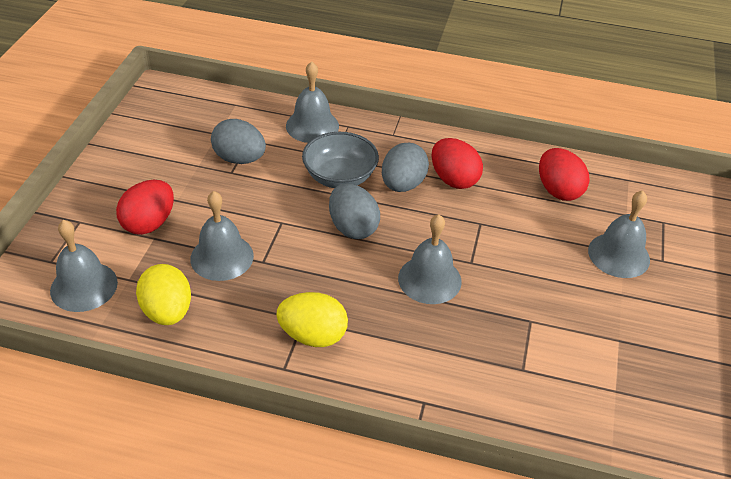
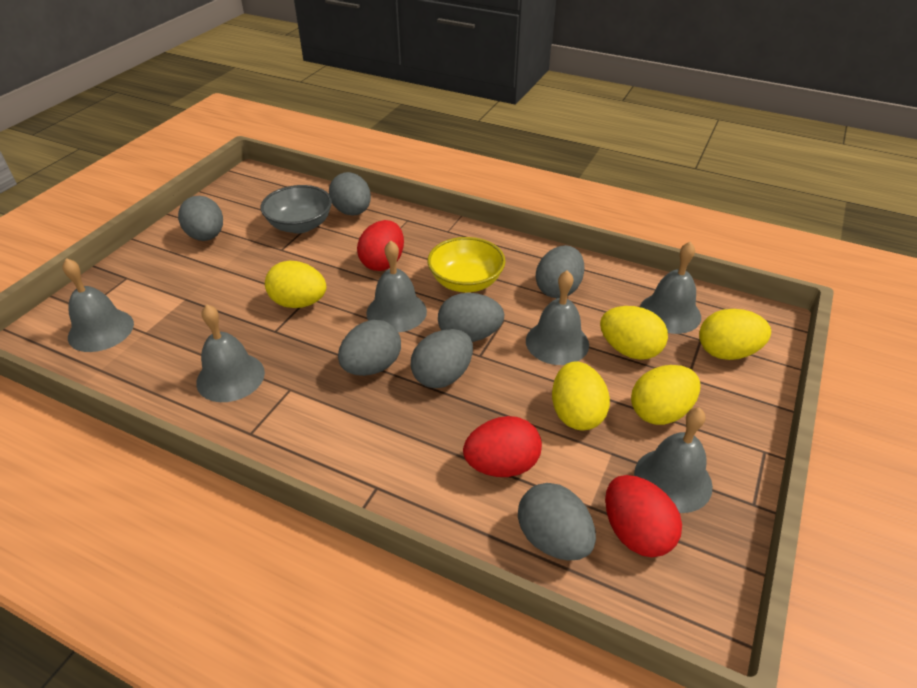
grey bell: [50,220,118,312] [190,191,254,281] [286,61,339,143] [398,214,462,304] [588,191,650,278] = 5 -> [62,258,134,352] [196,305,265,402] [366,241,427,332] [526,270,589,365] [634,407,713,513] [640,242,701,334] = 6
grey egg: [211,119,266,164] [329,184,380,239] [382,143,429,192] = 3 -> [178,196,223,241] [329,172,371,216] [338,320,401,376] [411,329,473,388] [438,293,505,342] [518,483,596,561] [536,245,584,298] = 7
yellow bowl: none = 0 -> [427,237,506,292] = 1
yellow egg: [136,264,191,325] [276,292,348,347] = 2 -> [265,260,326,308] [552,361,610,430] [600,306,668,360] [631,365,700,425] [699,309,771,360] = 5

